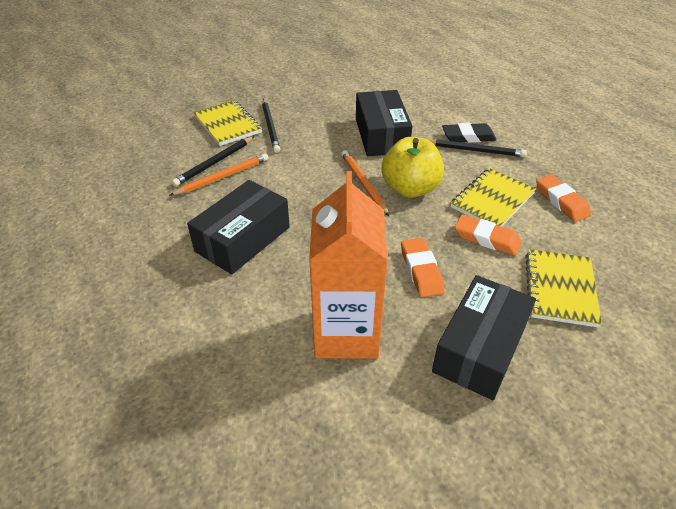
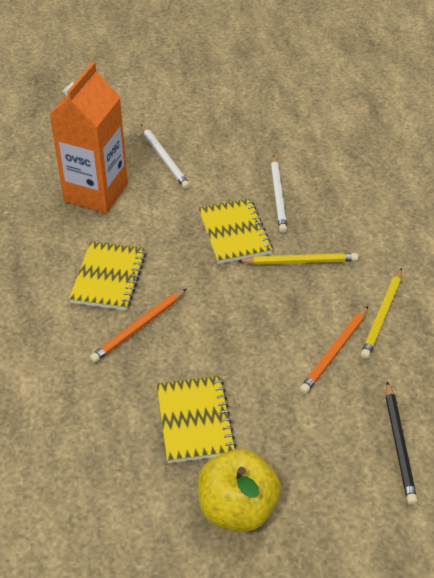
black box: [187,180,290,274] [356,90,412,156] [432,275,536,400] = 3 -> none = 0
black eraser: [442,123,496,143] = 1 -> none = 0
black pencil: [172,136,255,187] [262,99,280,153] [429,139,527,157] = 3 -> [386,382,417,505] = 1
orange eraser: [401,238,445,297] [455,214,522,256] [536,174,591,222] = 3 -> none = 0
white pencil: none = 0 -> [141,124,190,189] [271,155,287,233] = 2
yellow pencil: none = 0 -> [238,253,358,265] [361,268,402,359] = 2

